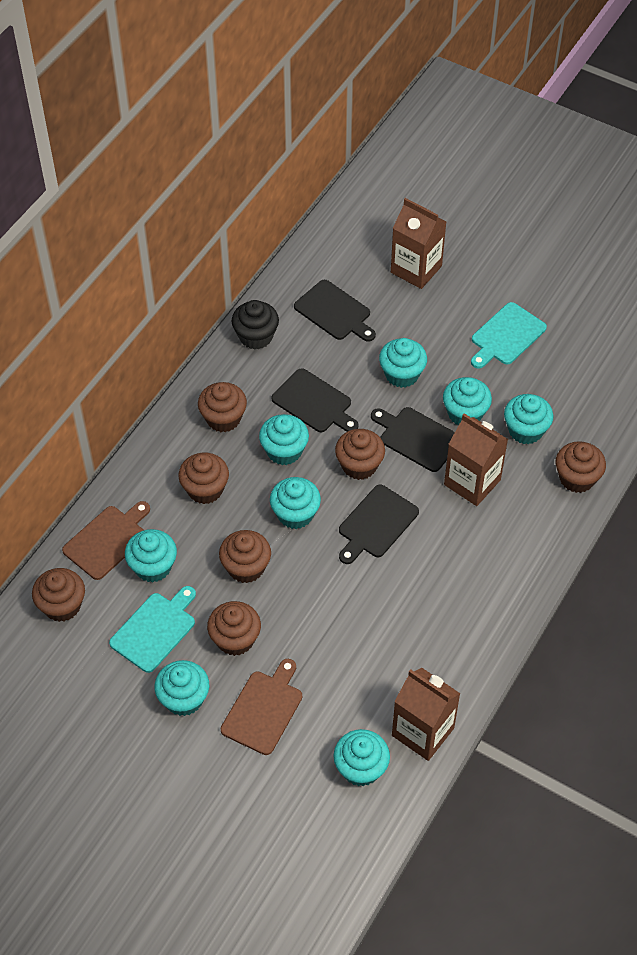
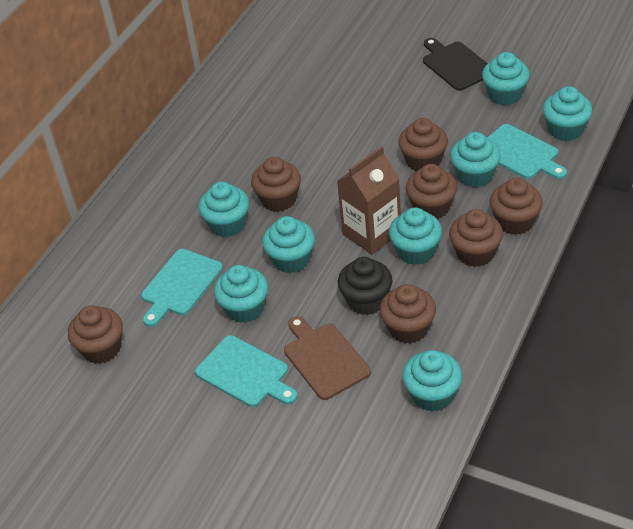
black cutting board: [272,368,359,432] [294,280,376,342] [339,484,419,564] [371,407,455,472] = 4 -> [423,38,488,91] = 1
brown carton: [391,198,446,289] [392,668,461,761] [444,413,508,506] = 3 -> [337,146,401,255] = 1
brown cutting board: [62,501,150,580] [221,659,302,755] = 2 -> [284,316,371,400] = 1
turquoise cutting board: [109,586,196,673] [471,302,547,368] = 2 -> [141,249,223,327] [195,335,297,407] [487,124,567,179] = 3

